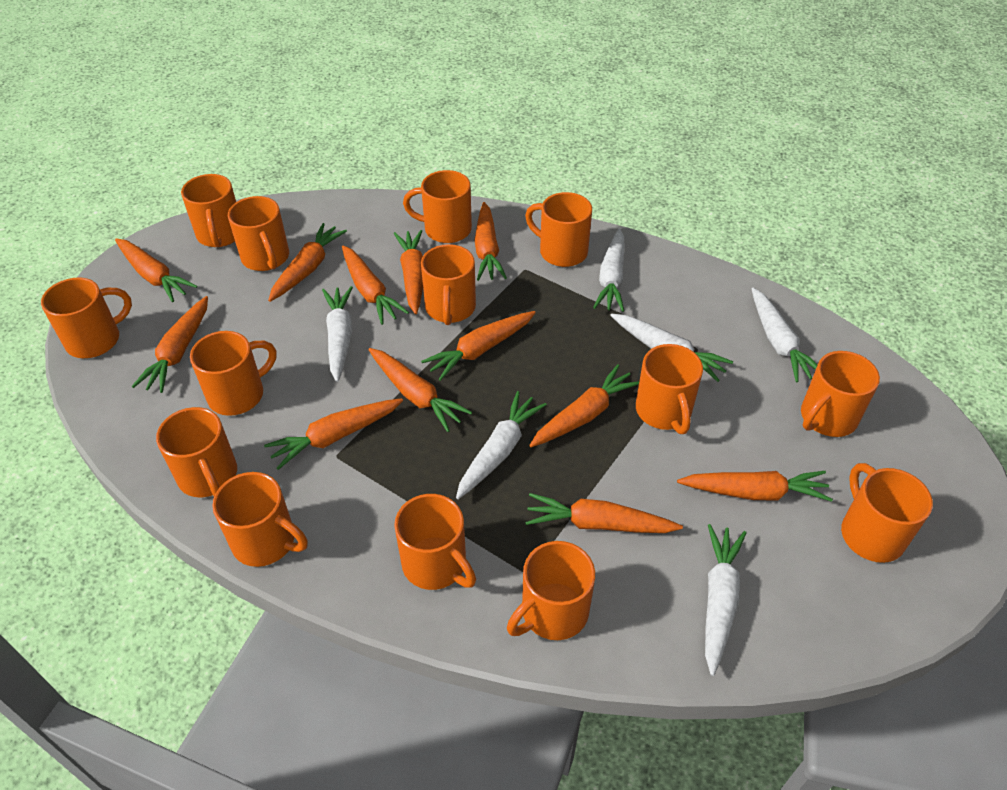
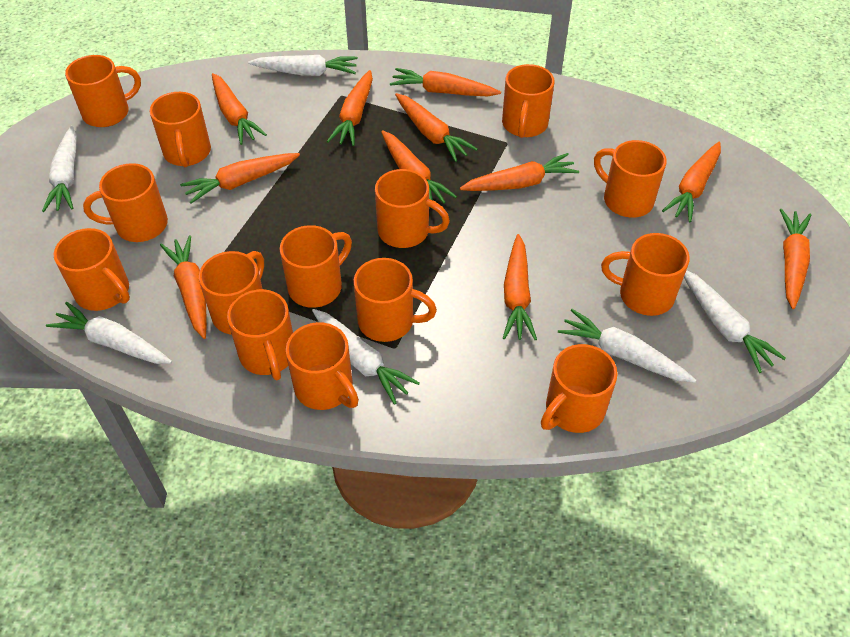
orange carrot: [115,238,197,302] [132,296,208,393] [264,398,403,470] [268,223,347,302] [342,245,409,325] [368,348,472,432] [394,230,423,314] [421,311,536,381] [474,202,507,281] [525,493,683,533] [529,364,639,447] [677,471,833,502] = 12 -> [160,235,207,339] [180,153,300,204] [212,73,267,145] [327,70,373,146] [381,130,457,209] [390,68,501,96] [395,93,477,162] [460,153,579,191] [503,234,537,340] [662,142,721,222] [780,209,811,309] = 11

